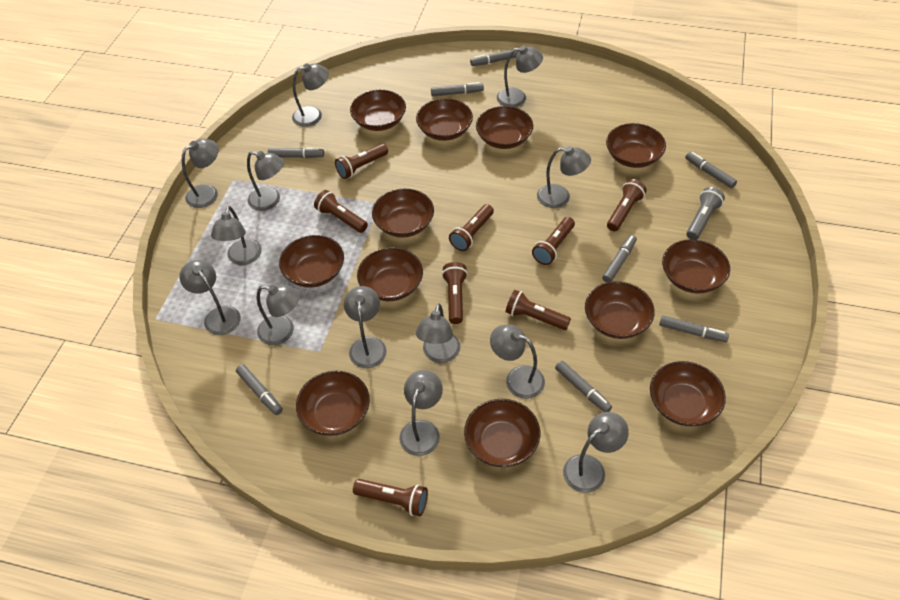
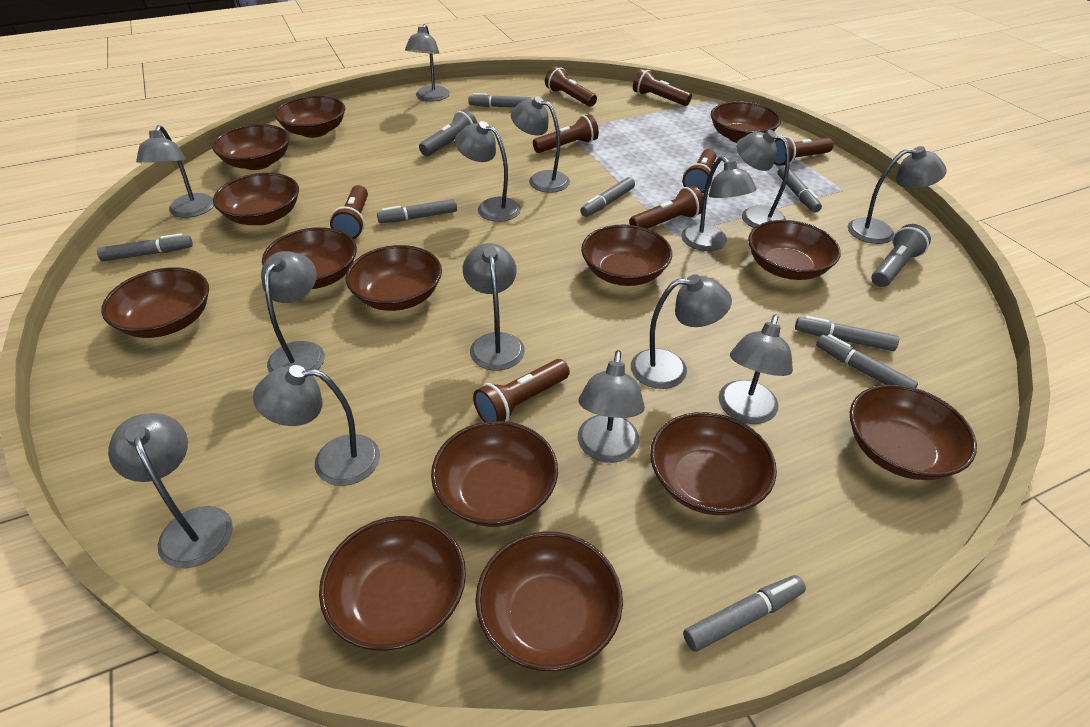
brown bowl: [279,235,344,288] [296,371,370,436] [350,90,406,131] [357,248,423,301] [372,189,434,238] [416,98,473,141] [464,399,540,467] [476,106,533,149] [585,281,655,339] [606,123,666,168] [650,361,726,427] [662,239,730,294] = 12 -> [101,267,209,338] [212,124,290,170] [213,173,299,225] [262,227,357,289] [274,96,345,138] [319,516,466,651] [346,245,442,311] [431,421,558,527] [475,531,623,671] [581,225,672,286] [650,412,777,515] [711,101,781,143] [748,220,841,280] [850,384,977,480] = 14
grey flashlight: [686,187,725,240] = 1 -> [419,109,478,156] [872,224,931,287] = 2
grey lamp: [179,260,241,335] [182,139,218,208] [211,206,262,265] [247,151,284,211] [257,284,300,345] [292,63,329,127] [344,286,387,368] [399,370,443,456] [416,303,460,363] [490,325,545,399] [497,45,543,107] [537,146,591,208] [563,412,629,493] = 13 -> [108,413,233,568] [136,125,214,218] [253,365,380,486] [261,251,325,373] [405,24,450,101] [455,121,521,222] [463,243,525,371] [511,96,570,193] [578,350,645,463] [631,274,732,389] [681,156,757,251] [718,315,793,424] [736,130,790,228] [848,146,947,244] = 14

